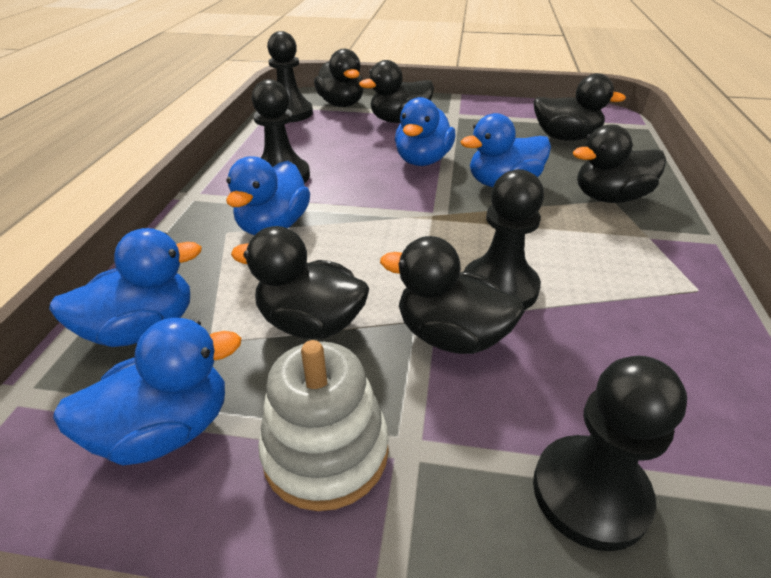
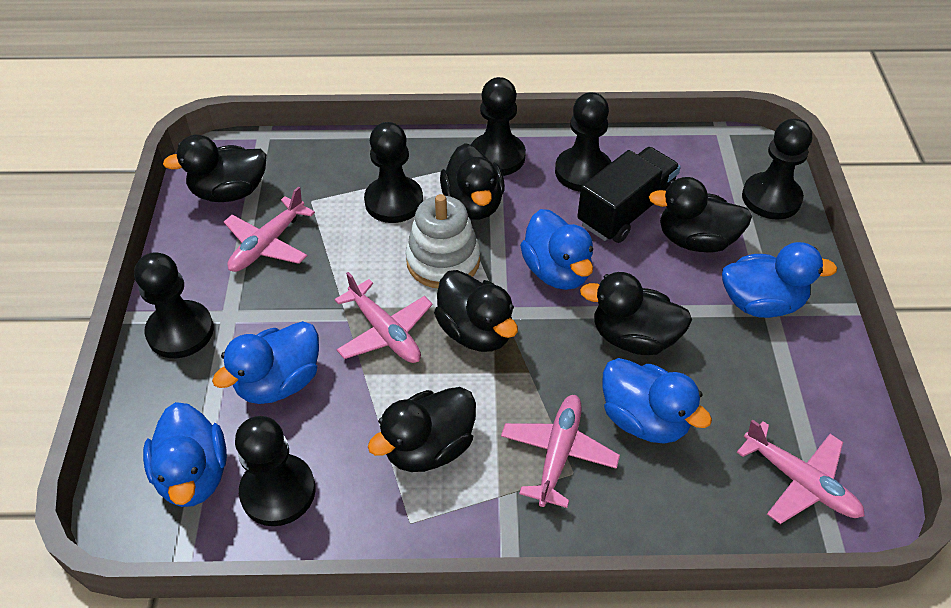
black pawn: [252,79,310,184] [267,31,313,123] [464,169,544,310] [533,356,687,551] = 4 -> [134,252,214,358] [235,416,315,526] [364,122,423,223] [471,77,526,176] [555,92,612,192] [742,119,812,220] = 6
black truck: none = 0 -> [577,147,681,243] = 1
pink plane: none = 0 -> [224,186,315,272] [334,272,433,363] [501,395,620,508] [737,419,865,524] = 4

